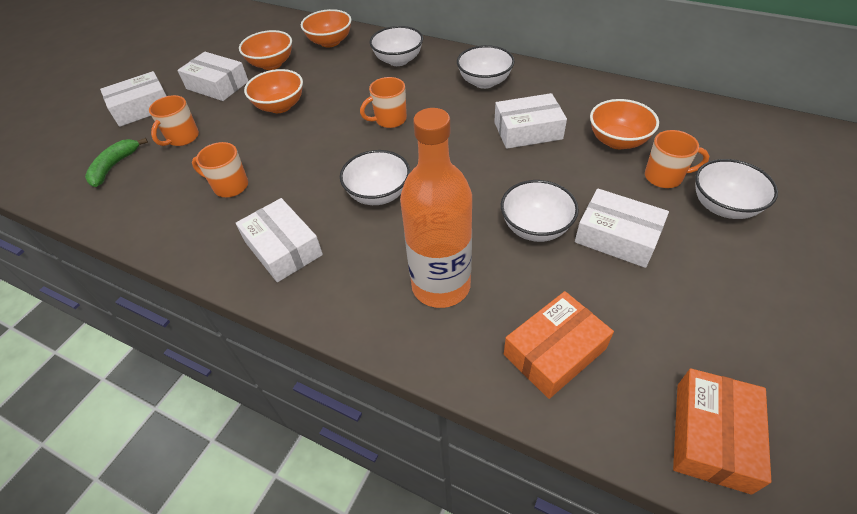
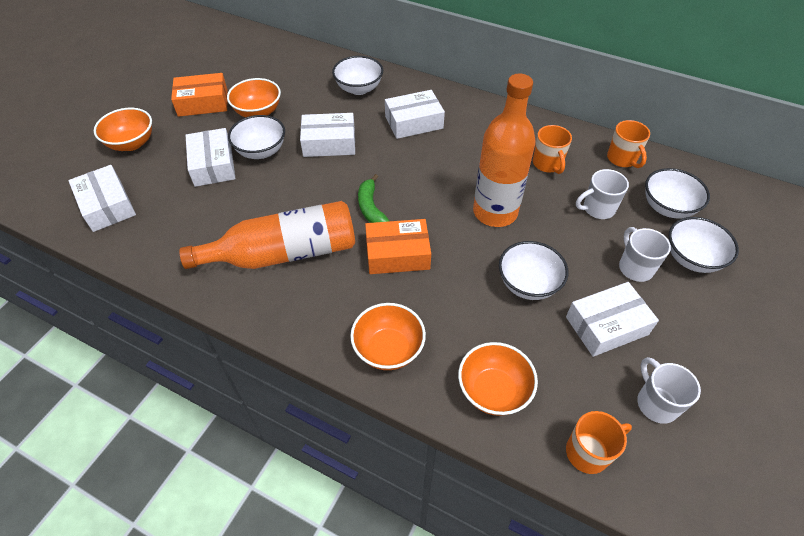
orange bottle: [400,108,472,308] = 1 -> [179,201,355,269] [473,74,536,227] = 2
orange mug: [149,95,199,146] [192,142,248,197] [360,77,407,128] [645,130,709,188] = 4 -> [533,125,572,174] [566,411,632,474] [607,120,650,168] = 3
white mug: none = 0 -> [576,169,629,219] [619,227,671,282] [637,357,701,424] = 3

